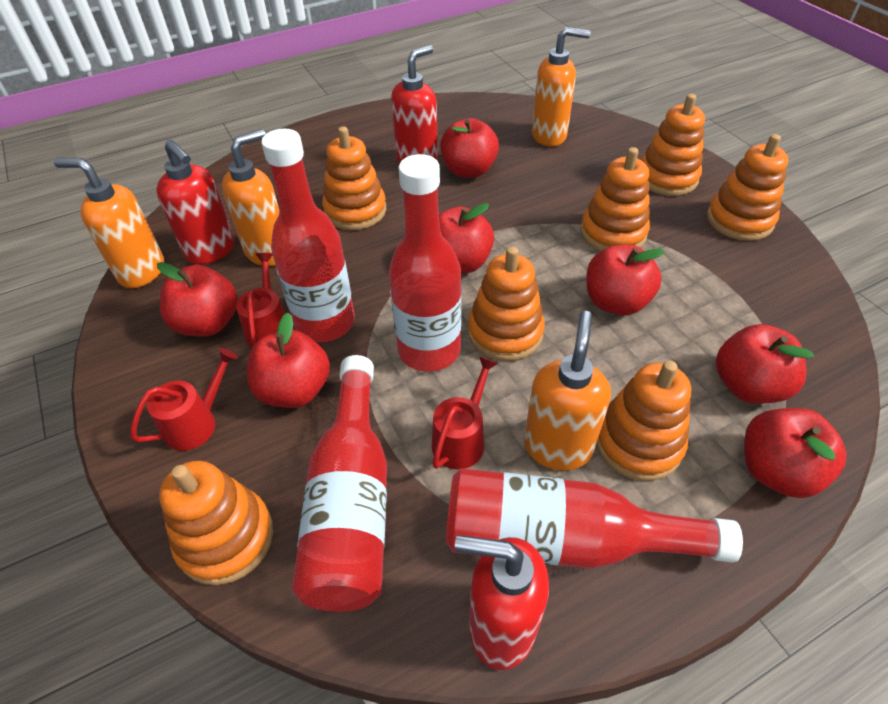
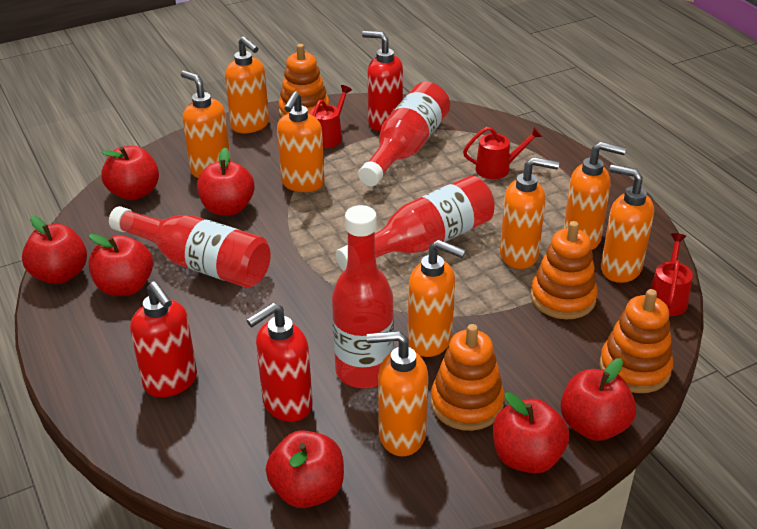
orange soap dispenser: [54,158,164,288] [222,129,279,266] [524,311,611,471] [532,27,591,147] = 4 -> [181,71,231,178] [225,36,269,133] [277,91,325,192] [367,331,428,456] [408,240,466,357] [500,157,559,269] [563,142,626,250] [601,164,654,283] = 8
orange stacking toy: [159,461,273,585] [322,126,386,230] [468,246,545,361] [581,147,650,251] [596,361,691,481] [641,94,705,196] [707,134,789,241] = 7 -> [278,44,329,117] [431,324,504,431] [531,221,598,319] [599,289,673,393] = 4

